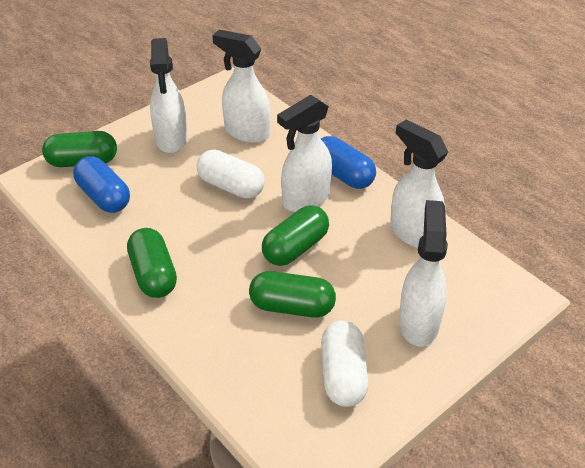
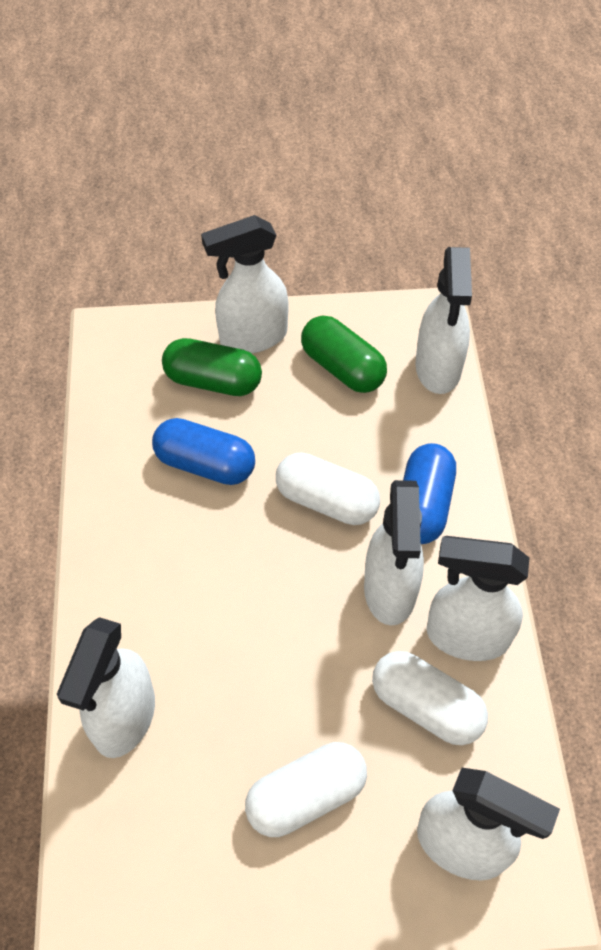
green capsule: [42,131,117,167] [127,228,177,298] [249,271,336,318] [262,205,329,266] = 4 -> [162,338,262,396] [301,315,387,393] = 2
white capsule: [197,149,265,199] [321,320,369,407] = 2 -> [245,742,367,837] [276,452,380,525] [372,651,488,745] = 3
white spray bottle: [150,38,188,153] [212,30,270,143] [277,95,332,212] [390,119,448,248] [399,200,448,347] = 5 -> [57,617,155,758] [201,215,288,353] [364,480,424,626] [415,247,472,394] [417,768,560,880] [427,536,529,661] = 6

